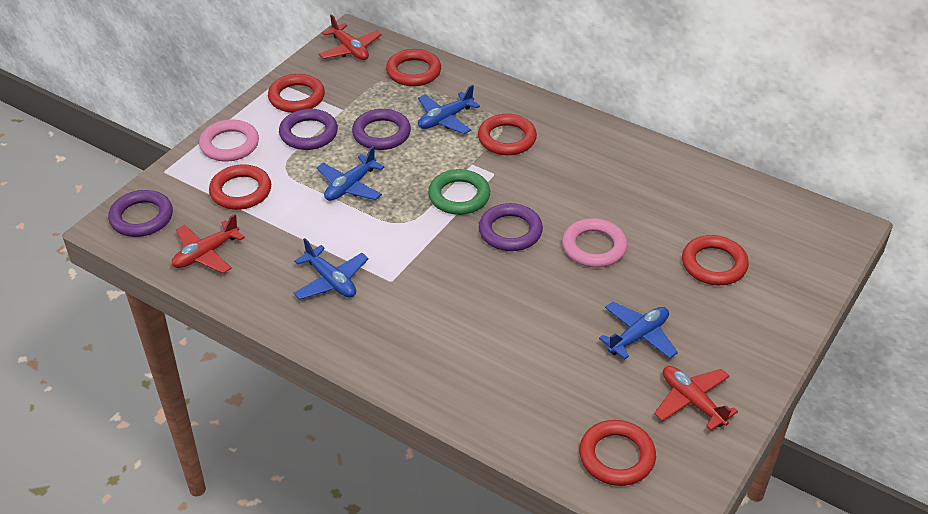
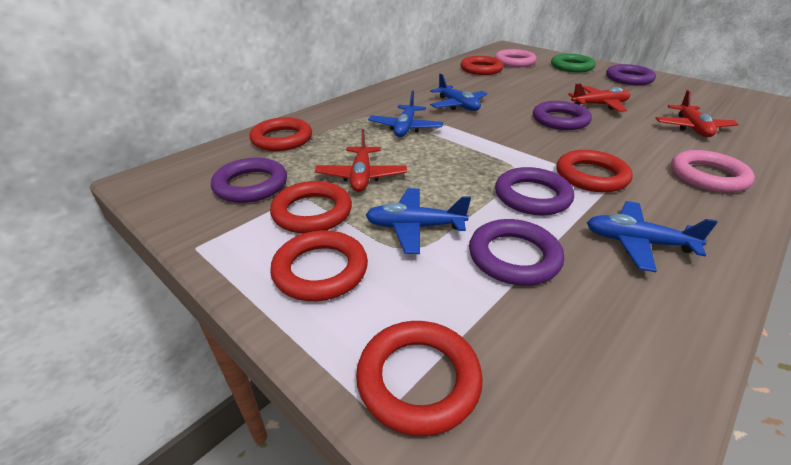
purple ring: [108,190,173,237] [279,109,338,150] [352,109,411,150] [479,203,543,251] = 4 -> [211,158,287,203] [469,219,564,285] [495,167,574,216] [533,101,592,130] [606,64,656,85] = 5

